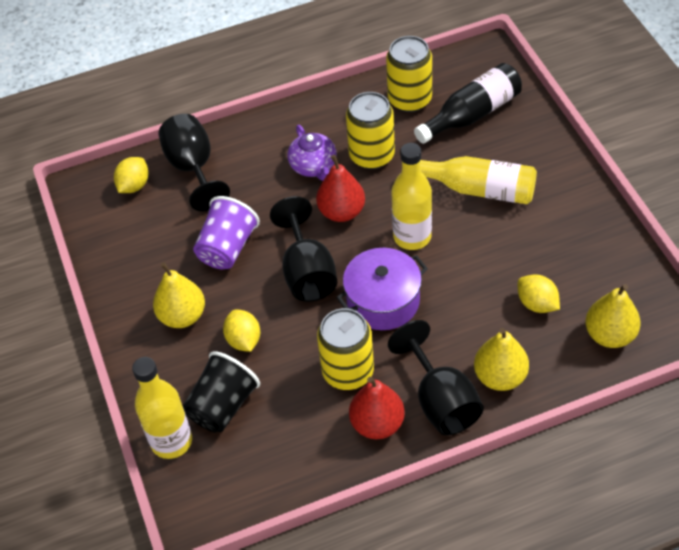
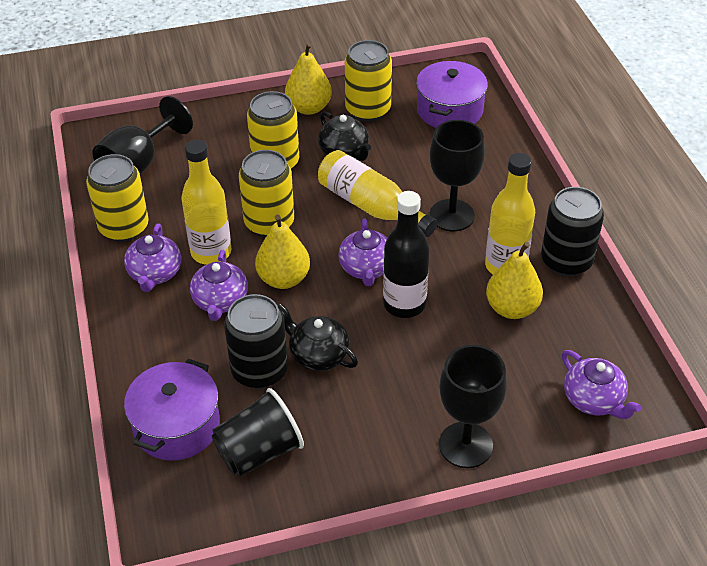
black can: none = 0 -> [224,294,288,389] [541,187,604,276] = 2
black teapot: none = 0 -> [278,304,358,371] [318,111,371,161] = 2
purple cup: [193,196,260,269] = 1 -> none = 0
purple pot: [336,248,428,330] = 1 -> [124,359,220,461] [416,61,488,128] = 2
purple teapot: [287,125,337,181] = 1 -> [124,224,181,292] [190,250,248,321] [338,219,388,286] [562,350,641,419] = 4
red pear: [316,155,365,222] [349,377,405,439] = 2 -> none = 0
yellow can: [317,308,374,390] [346,92,395,169] [386,36,432,112] = 3 -> [86,154,149,242] [239,150,294,237] [247,91,299,169] [345,40,392,122] = 4
yellow lemon: [114,157,149,193] [223,310,260,352] [518,274,560,313] = 3 -> none = 0

